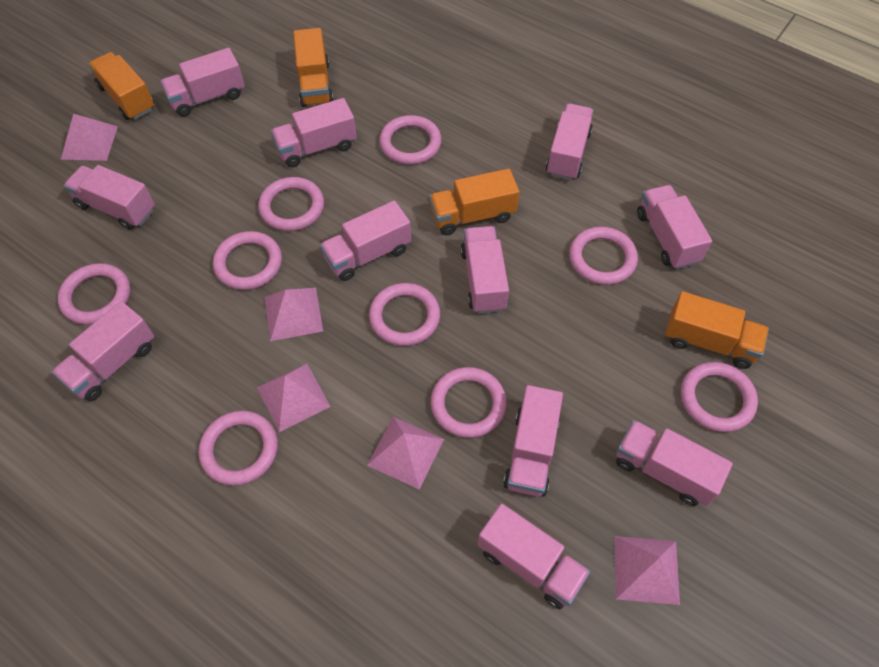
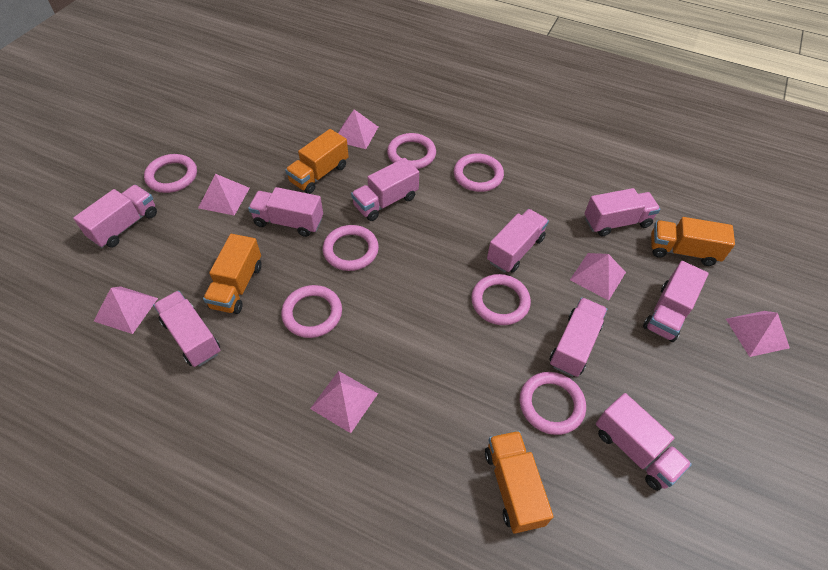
pink pyramid: [61,114,118,161] [257,364,331,432] [265,288,323,341] [367,417,444,489] [614,536,680,605] = 5 -> [94,286,158,334] [198,174,250,216] [310,371,378,433] [338,109,378,149] [570,253,626,301] [726,311,790,357] = 6
pink ring: [57,263,130,325] [198,410,278,486] [213,231,282,290] [258,177,324,231] [369,283,440,346] [379,115,441,165] [431,367,507,438] [569,226,638,285] [681,362,758,432] = 9 -> [144,154,197,193] [281,285,342,338] [323,225,379,271] [387,133,436,169] [454,153,504,192] [471,274,531,325] [519,372,586,435] = 7
pink truck: [52,301,154,401] [64,165,155,230] [160,48,245,117] [271,98,357,167] [320,201,411,281] [461,226,509,314] [477,503,590,609] [503,385,563,497] [546,103,594,180] [616,420,733,506] [637,185,712,269] = 11 -> [73,185,157,248] [153,291,220,367] [248,187,323,237] [351,158,419,221] [487,209,549,273] [550,297,607,377] [584,188,660,236] [596,393,692,491] [643,261,709,342] = 9

